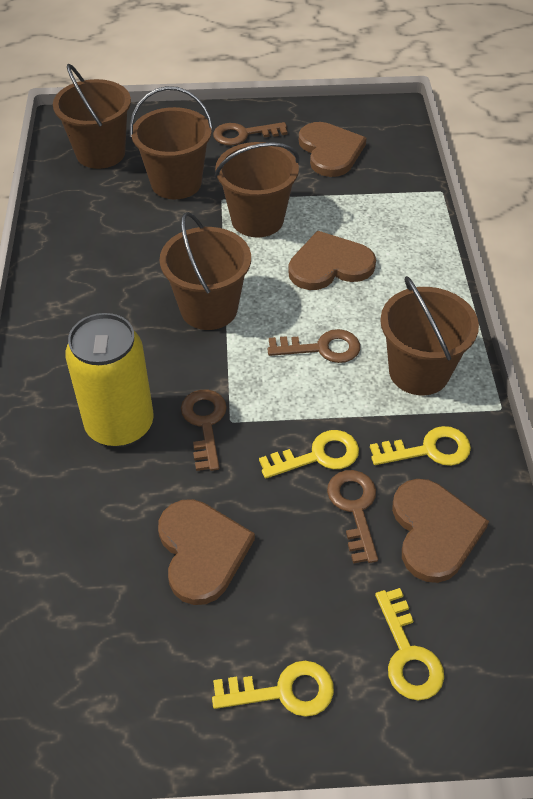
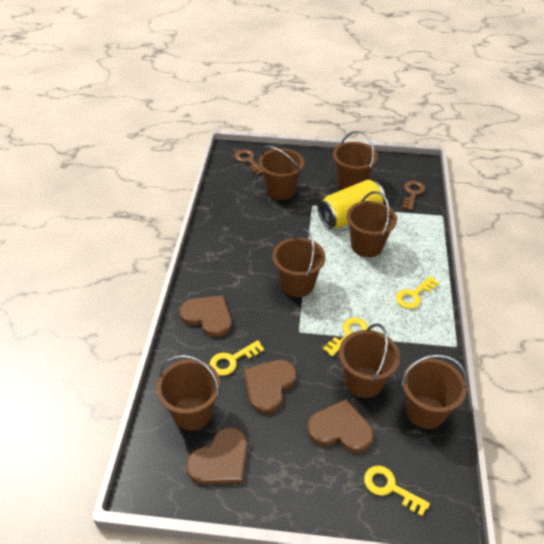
brown bucket: [53,64,131,169] [130,86,213,199] [159,212,251,330] [215,142,299,237] [380,276,479,395] = 5 -> [156,355,220,430] [259,146,304,200] [272,228,326,297] [333,131,378,190] [339,324,400,398] [347,191,397,257] [401,354,467,429] = 7
brown key: [181,390,227,471] [213,122,288,146] [267,329,360,363] [327,470,378,563] = 4 -> [235,149,263,175] [402,181,425,210] = 2

